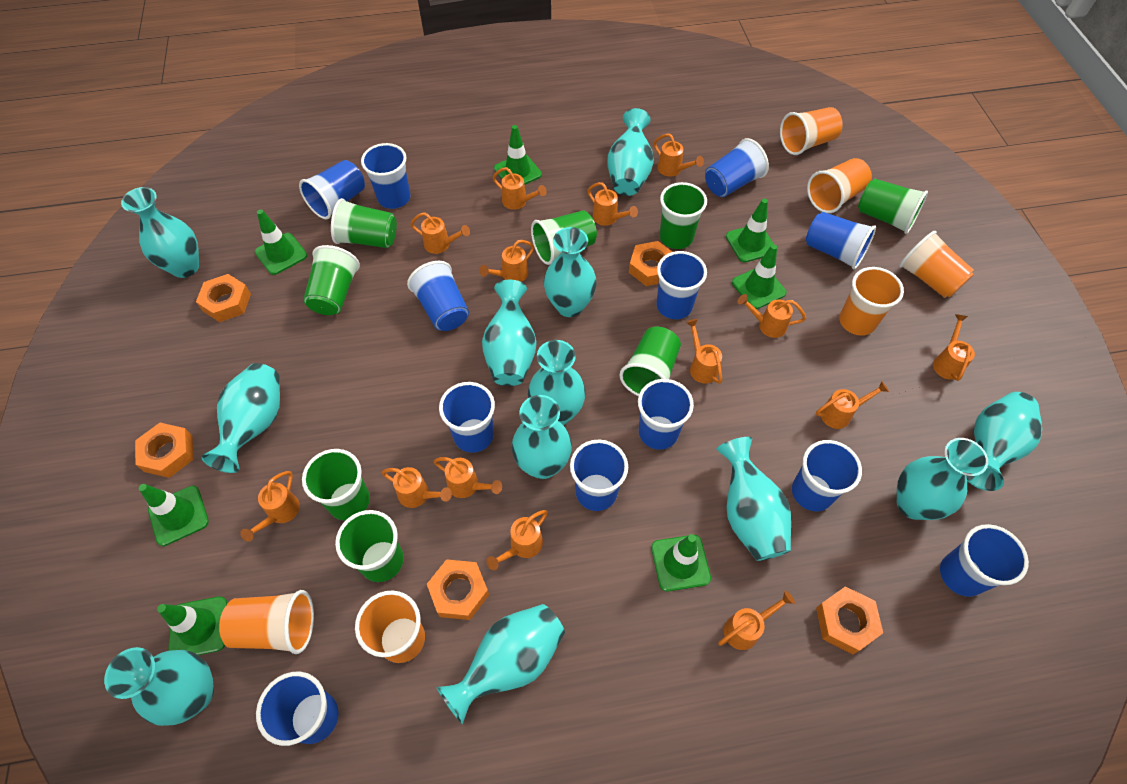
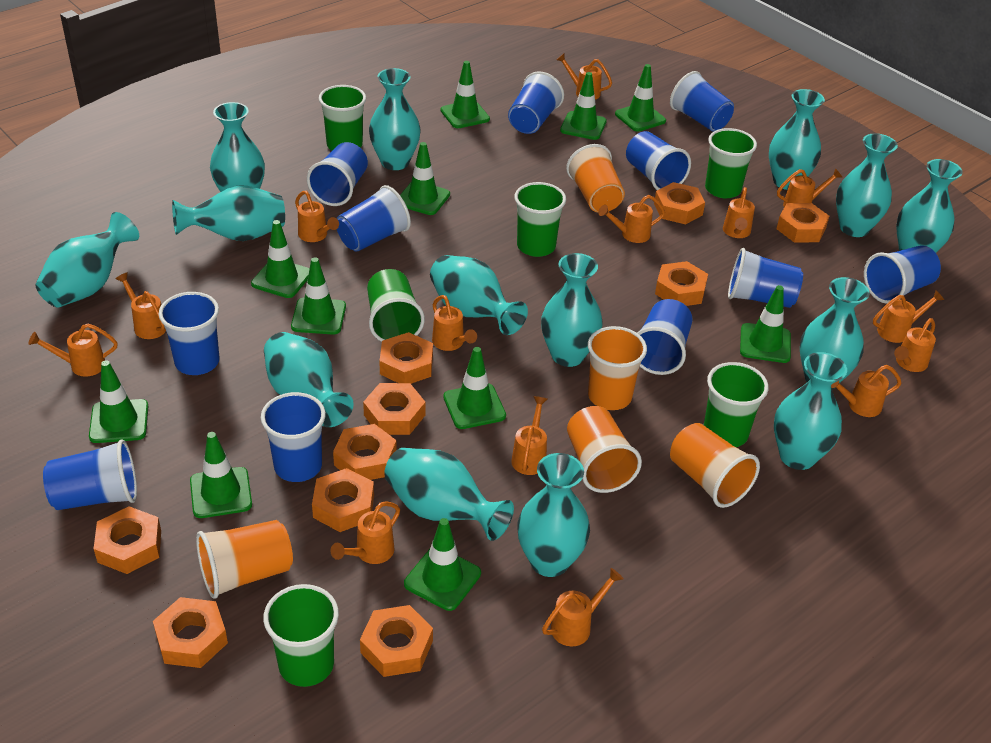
blue cup: [256,672,339,746] [299,160,365,220] [361,143,410,209] [407,261,469,331] [439,382,495,453] [570,439,628,511] [638,379,694,450] [656,251,707,319] [705,138,769,197] [792,440,862,511] [806,212,876,269] [940,524,1029,597] = 12 -> [43,439,137,510] [159,292,220,375] [261,392,326,482] [307,142,368,206] [337,185,411,252] [508,71,564,134] [626,131,691,190] [637,299,693,375] [670,71,734,131] [728,248,803,308] [864,245,941,304] = 11
green cup: [302,449,370,520] [303,245,360,315] [331,198,397,248] [335,510,404,582] [531,210,597,265] [619,327,681,396] [659,182,707,249] [858,179,928,234] = 8 -> [263,584,339,687] [319,85,366,150] [367,269,425,342] [514,182,566,257] [704,362,769,447] [705,128,757,198] = 6
green traffic cone: [139,484,209,546] [157,597,227,655] [255,209,307,275] [494,125,542,185] [651,534,711,592] [726,199,774,263] [732,244,787,309] = 7 -> [89,360,148,443] [190,432,252,518] [251,220,310,298] [291,257,346,335] [400,142,450,215] [404,518,481,611] [440,61,490,128] [443,347,506,429] [560,72,607,140] [615,64,666,132] [740,285,791,363] = 11
orange cup: [219,590,314,654] [355,590,425,663] [780,107,843,155] [807,158,872,213] [839,267,904,336] [899,231,974,298] = 6 -> [196,520,293,599] [566,144,625,212] [567,406,642,493] [588,326,647,410] [670,423,760,508] = 5
orange nut: [135,423,194,478] [196,274,251,322] [427,559,489,620] [629,241,672,286] [816,586,883,654] = 5 -> [94,506,161,574] [153,597,228,668] [312,468,374,532] [333,424,397,480] [360,605,433,677] [363,383,426,435] [379,332,433,384] [654,182,705,224] [655,261,708,306] [776,203,829,242] = 10
turquoise vase: [104,647,214,726] [121,187,199,278] [201,363,280,473] [436,604,565,724] [482,280,537,386] [512,395,572,479] [528,340,586,425] [544,227,597,317] [607,108,654,196] [717,437,791,561] [897,438,988,520] [966,392,1042,491] = 12 -> [35,212,139,307] [172,185,285,241] [210,102,265,192] [264,332,354,427] [369,68,420,170] [384,448,514,541] [430,255,528,335] [517,453,590,577] [541,253,603,367] [769,89,825,190] [774,352,847,470] [800,277,870,389] [836,133,898,237] [896,159,963,253] = 14

